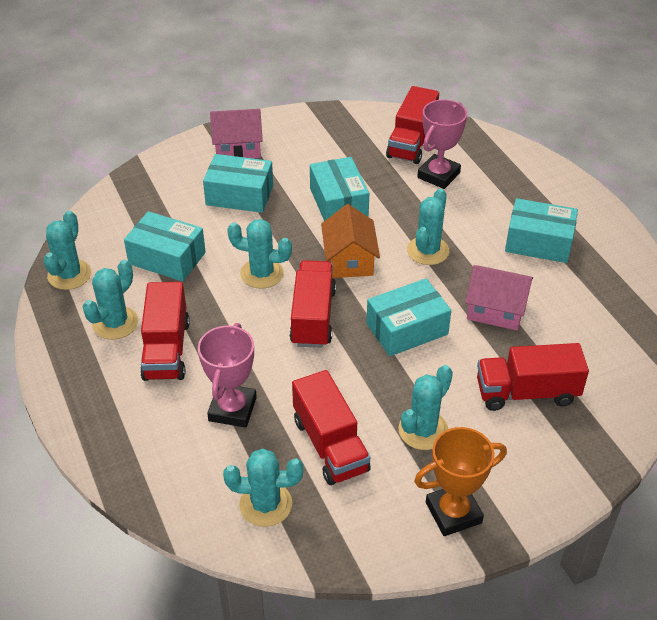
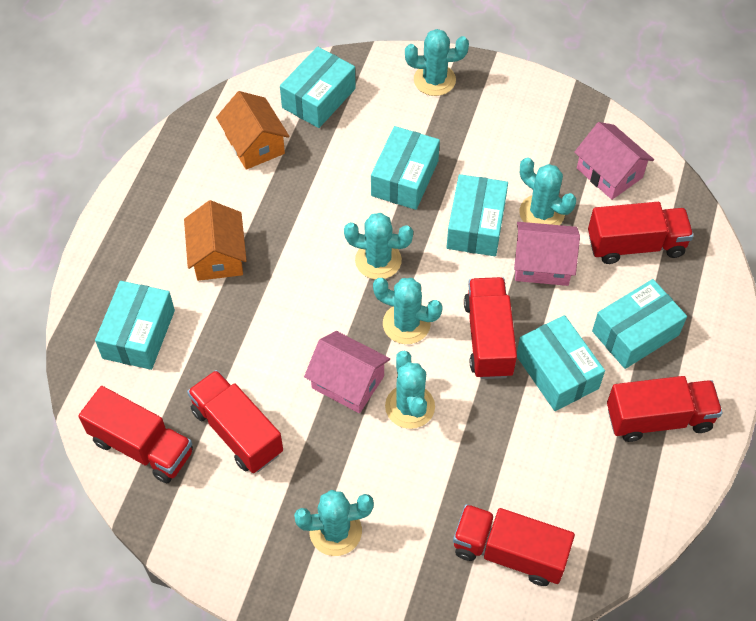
orange house: [321,204,380,278] = 1 -> [184,200,247,281] [216,91,289,170] = 2
orange trophy: [414,427,507,536] = 1 -> none = 0
pink house: [210,109,263,159] [465,265,533,330] = 2 -> [304,331,390,413] [514,222,580,286] [574,122,654,200] = 3
pink trophy: [198,323,257,428] [417,99,467,189] = 2 -> none = 0
red truck: [140,282,190,381] [290,260,336,348] [292,370,371,485] [386,86,439,164] [477,343,589,411] = 5 -> [78,386,193,483] [187,370,283,473] [453,504,575,586] [464,277,517,379] [588,202,694,264] [607,376,723,442] = 6
turquoise box: [124,211,206,282] [203,154,273,213] [310,157,369,221] [366,278,451,356] [505,198,578,263] = 5 -> [95,281,175,370] [280,47,356,128] [371,126,440,210] [446,174,508,256] [517,315,605,411] [592,279,687,369] = 6

